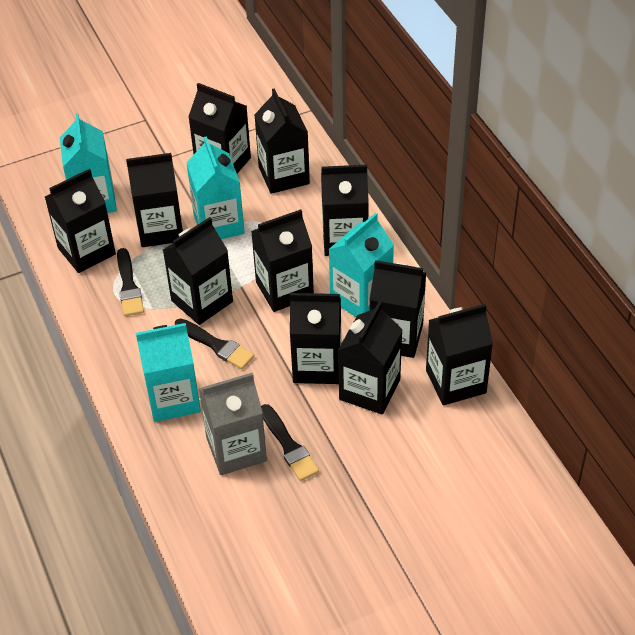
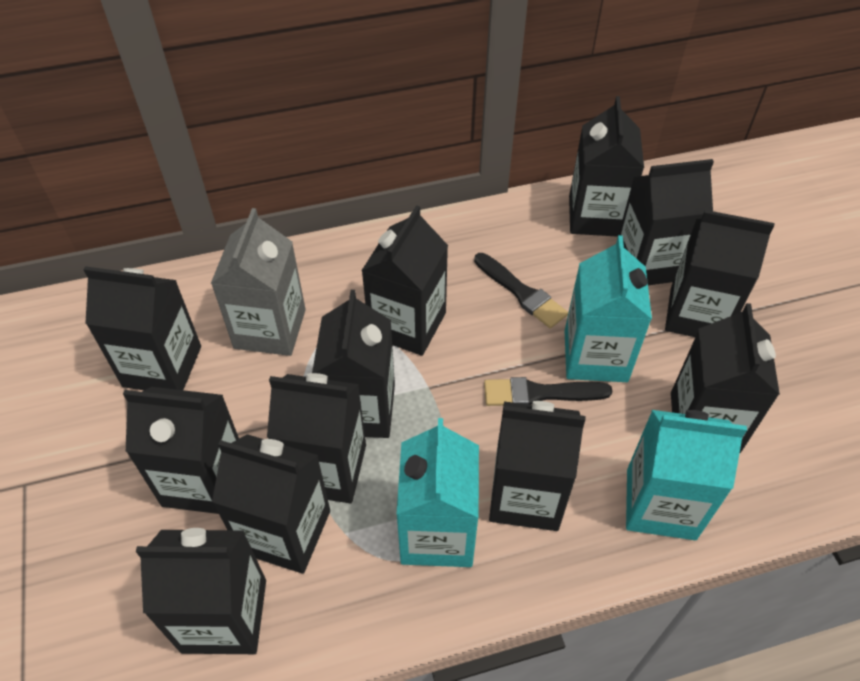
black brush: [117,248,144,316] [175,318,254,369] [261,404,319,481] = 3 -> [474,253,568,328] [484,377,613,406] = 2
black carton: [45,169,116,273] [126,153,183,247] [163,217,233,325] [188,83,251,173] [251,209,314,312] [254,88,310,194] [290,293,342,384] [321,165,369,256] [338,302,402,414] [369,260,426,358] [426,304,493,405] = 11 -> [83,266,201,390] [123,387,239,514] [136,528,266,654] [212,434,330,574] [267,373,366,503] [312,290,395,438] [361,205,448,356] [489,401,586,531] [569,96,644,237] [618,159,714,285] [665,210,774,337] [671,303,780,453] = 12
turquoise carton: [60,113,117,213] [136,323,201,422] [186,136,245,239] [328,213,394,317] = 4 -> [396,418,479,567] [565,235,652,382] [626,410,747,540] = 3

